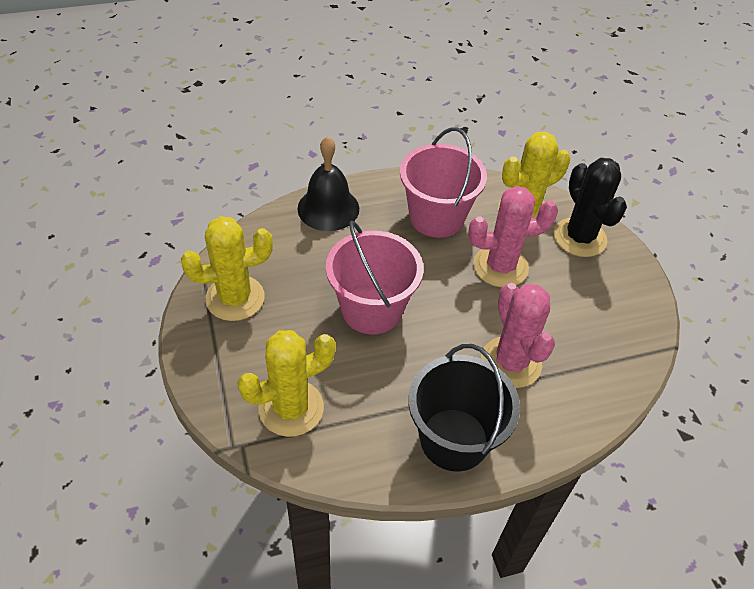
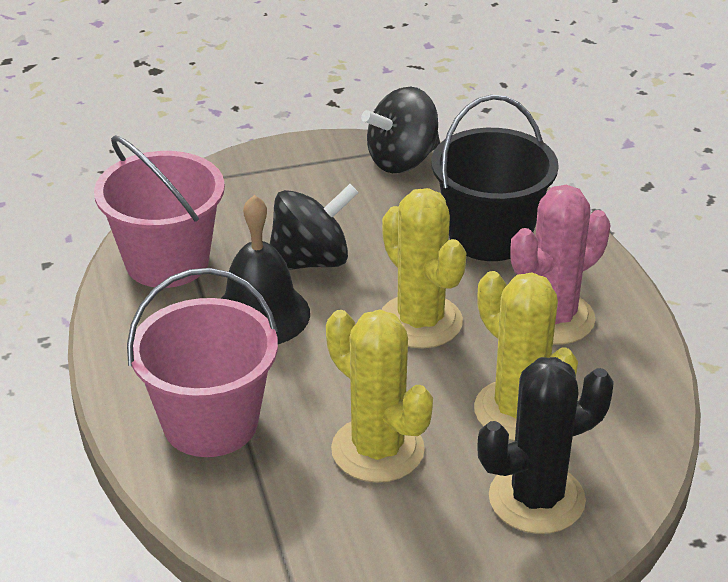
black spinning top: none = 0 -> [270,184,359,270] [361,87,440,173] = 2
pink cactus: [468,186,558,287] [481,283,555,388] = 2 -> [510,185,610,345] = 1

